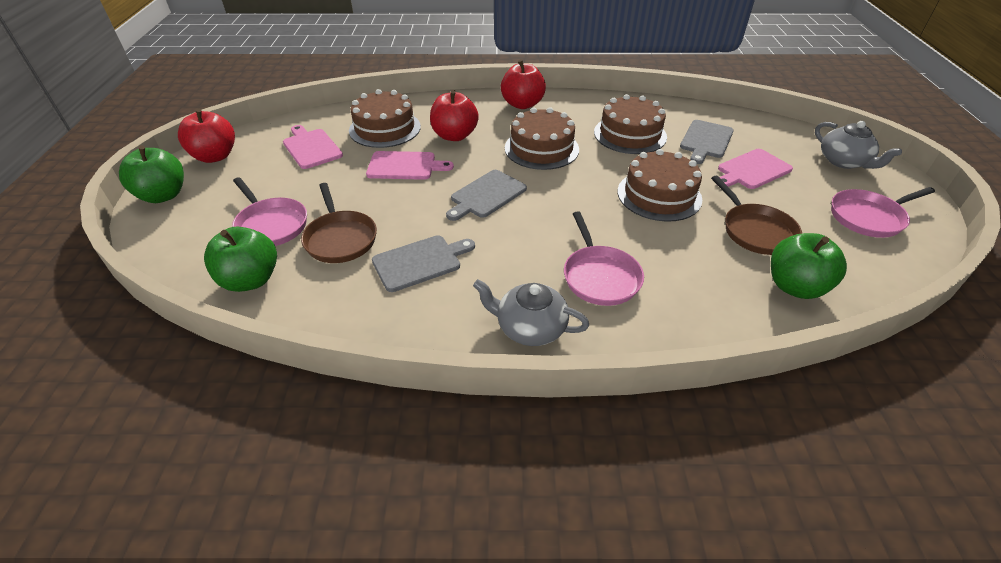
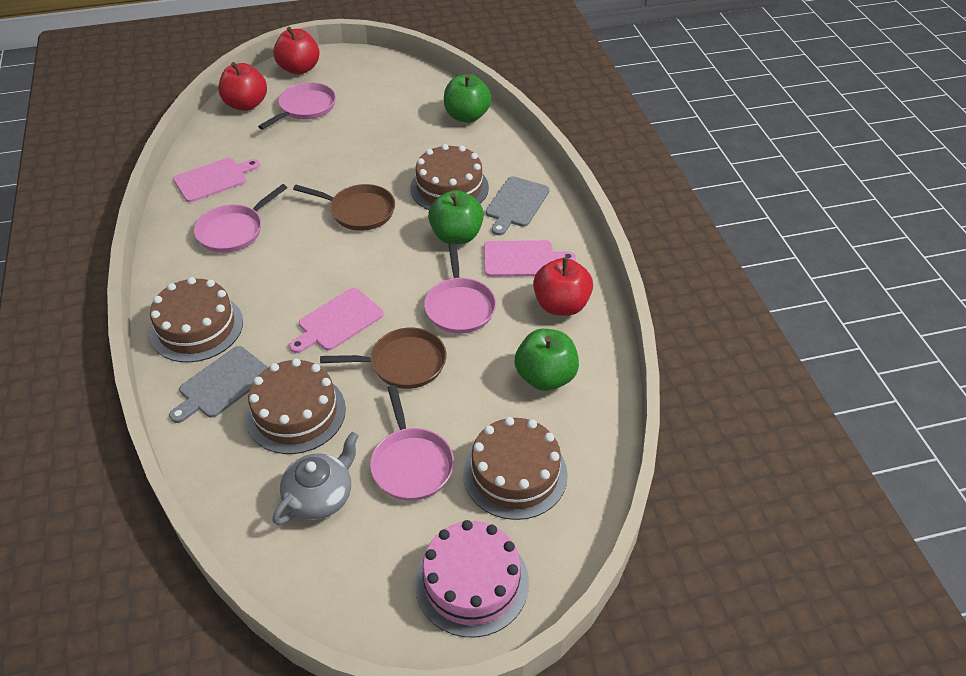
grey cutting board: [372,235,475,292] [446,170,527,221] [680,120,734,164] = 3 -> [169,346,268,423] [486,176,550,235] = 2
grey teapot: [473,279,589,346] [815,121,902,169] = 2 -> [273,432,359,525] = 1
pink cake: none = 0 -> [415,520,529,638] = 1
pink pan: [232,177,307,246] [564,211,644,306] [831,187,935,238] = 3 -> [194,184,287,253] [258,82,336,130] [370,385,454,501] [424,243,496,334] = 4

